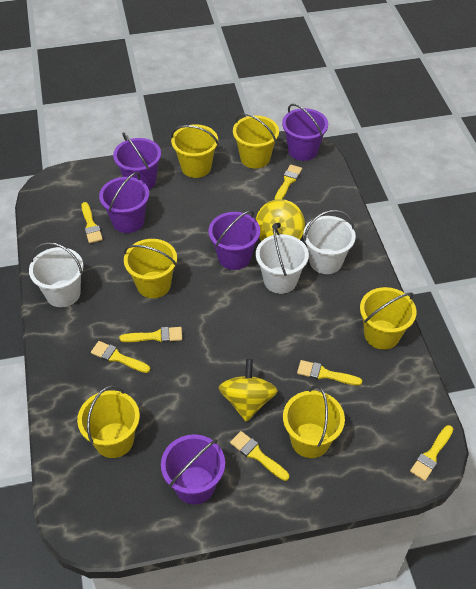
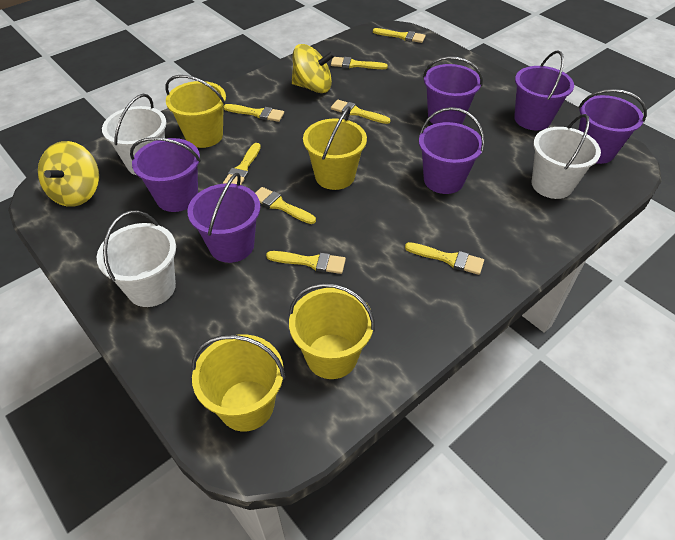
purple bucket: [99,172,149,233] [113,132,161,190] [161,434,225,504] [208,210,260,270] [282,104,328,161] = 5 -> [130,137,201,212] [187,173,260,263] [419,107,485,194] [423,56,483,124] [514,50,574,130] [578,89,647,164] = 6
yellow brush: [81,202,103,243] [91,341,150,373] [120,327,182,343] [230,431,289,481] [275,164,302,200] [297,360,362,386] [410,425,453,481] = 7 -> [223,143,261,185] [224,104,284,122] [255,187,316,224] [266,251,346,274] [331,57,388,69] [331,100,391,124] [373,28,426,43] [405,242,484,275] = 8
yellow bucket: [77,385,140,458] [124,239,177,298] [171,124,219,178] [233,113,279,168] [283,385,345,458] [360,287,417,350] = 6 -> [166,75,226,148] [192,334,285,431] [289,283,375,379] [303,106,367,190] = 4

